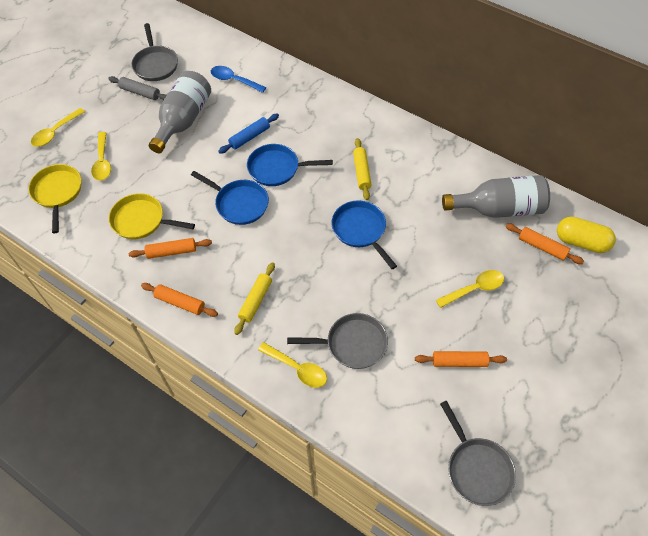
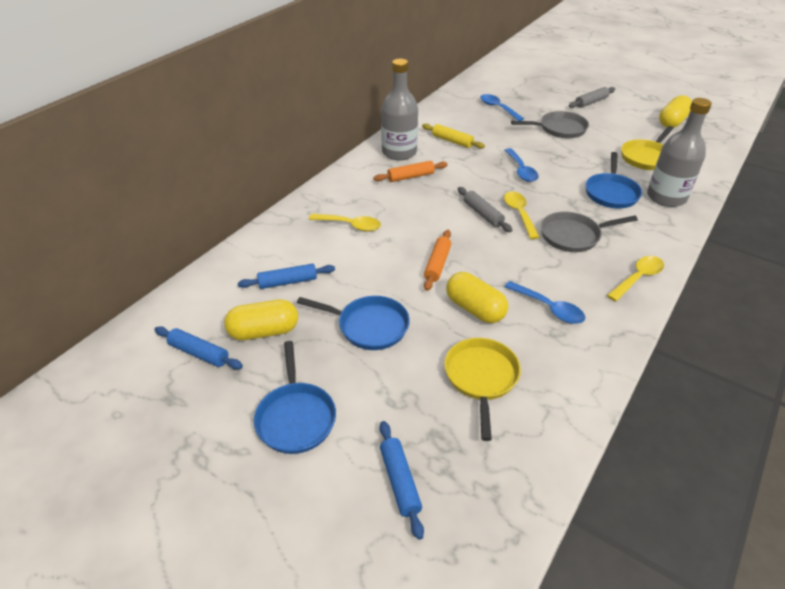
blue rolling pin: [218,114,279,154] = 1 -> [154,326,243,370] [238,264,335,289] [379,421,424,540] = 3
blue spoon: [211,66,266,93] = 1 -> [480,94,524,121] [505,148,539,182] [505,281,585,324] = 3
grey pan: [131,23,178,81] [287,313,388,369] [440,401,516,506] = 3 -> [511,111,589,138] [541,211,638,252] = 2
grey rolling pin: [108,76,167,100] = 1 -> [458,187,512,232] [569,87,615,108] = 2
orange rolling pin: [129,238,212,259] [141,283,218,317] [415,351,507,367] [505,224,584,264] = 4 -> [374,161,448,182] [424,230,451,291] = 2
yellow capsule: [557,216,616,253] = 1 -> [224,299,298,340] [446,272,508,323] [659,95,692,128] = 3
yellow rolling pin: [234,262,275,335] [353,138,371,200] = 2 -> [422,124,485,149] = 1
yellow spoon: [31,108,85,147] [91,132,111,181] [258,342,327,388] [436,270,504,308] = 4 -> [309,214,381,232] [504,191,539,239] [607,256,664,302] = 3

